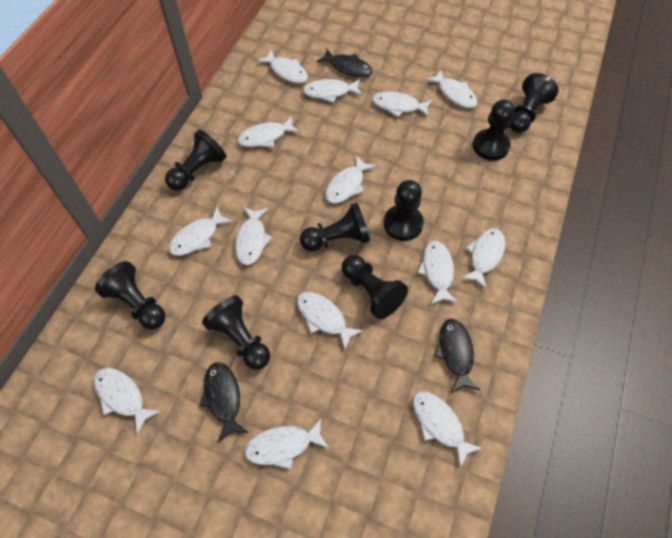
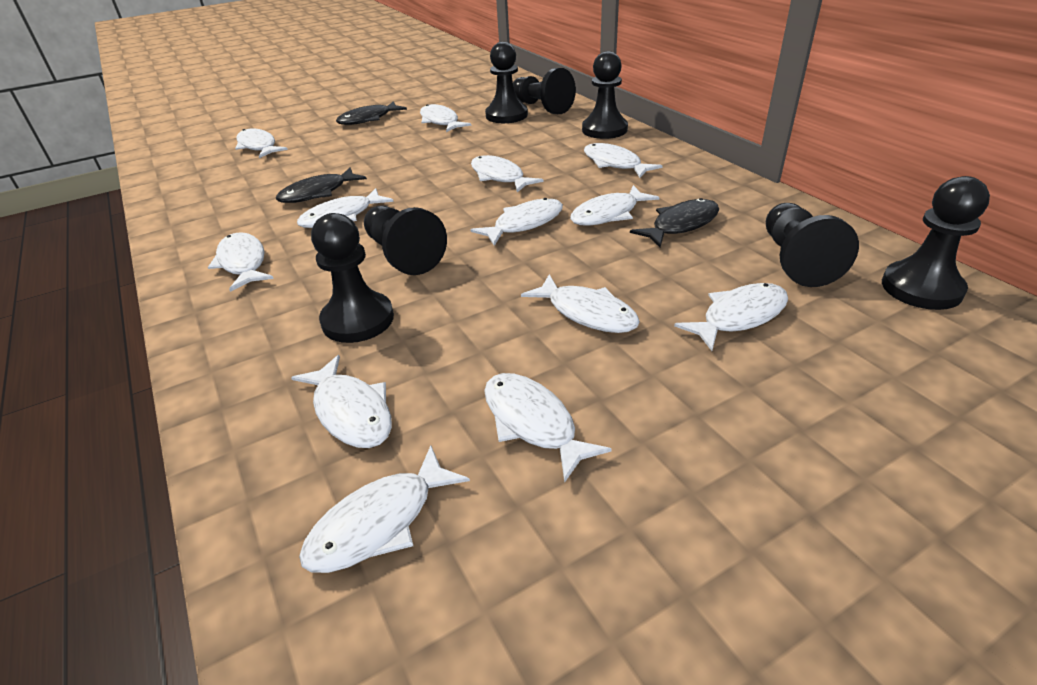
black pawn: [95,261,166,330] [165,129,227,191] [202,295,270,370] [300,203,370,251] [342,255,408,319] [384,180,424,241] [473,99,515,161] [510,73,559,133] = 8 -> [311,213,394,343] [364,205,447,275] [485,42,528,123] [513,68,576,114] [582,51,628,139] [766,203,859,287] [882,176,990,310] = 7
white fish: [94,368,161,435] [169,207,233,256] [235,207,272,265] [237,116,300,147] [244,418,329,469] [257,49,308,83] [297,292,364,350] [303,79,362,103] [325,155,376,204] [372,91,432,117] [413,391,483,468] [417,241,458,305] [425,70,477,108] [461,228,506,289] = 14 -> [208,232,274,292] [235,128,288,158] [291,355,392,448] [297,188,394,228] [299,445,470,573] [420,104,471,132] [470,198,563,246] [471,155,543,192] [484,373,612,483] [521,274,640,333] [570,185,660,226] [584,143,663,178] [674,283,788,351] = 13

